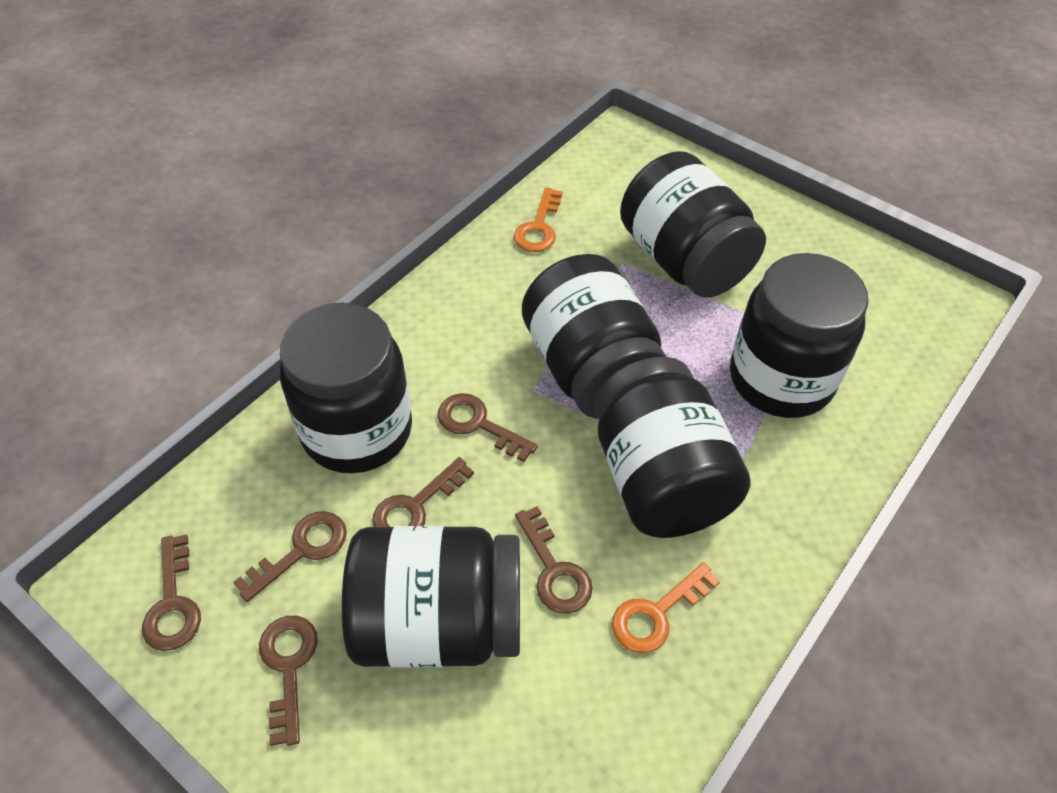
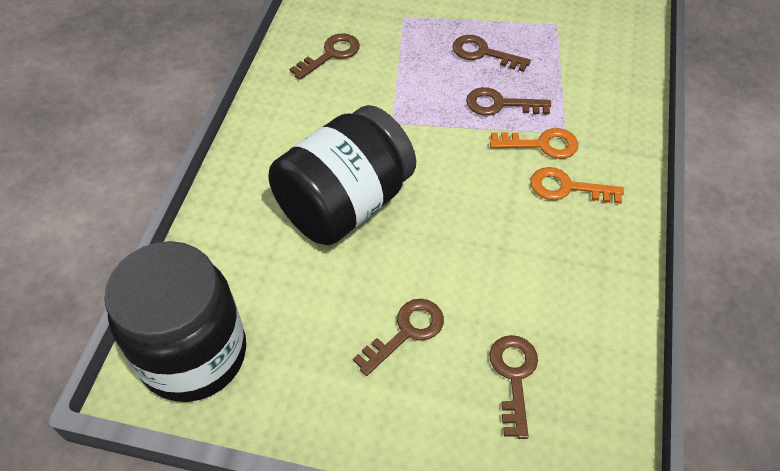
black jar: [280,303,412,473] [342,526,520,667] [522,254,667,419] [594,357,751,538] [620,151,766,298] [730,253,869,418] = 6 -> [104,241,246,402] [269,105,416,245] = 2
brown key: [142,534,201,651] [233,511,347,602] [259,616,318,746] [372,457,474,527] [438,393,538,462] [515,506,593,614] = 6 -> [290,33,360,80] [353,299,444,376] [452,35,531,72] [466,87,551,116] [489,335,538,439] = 5

